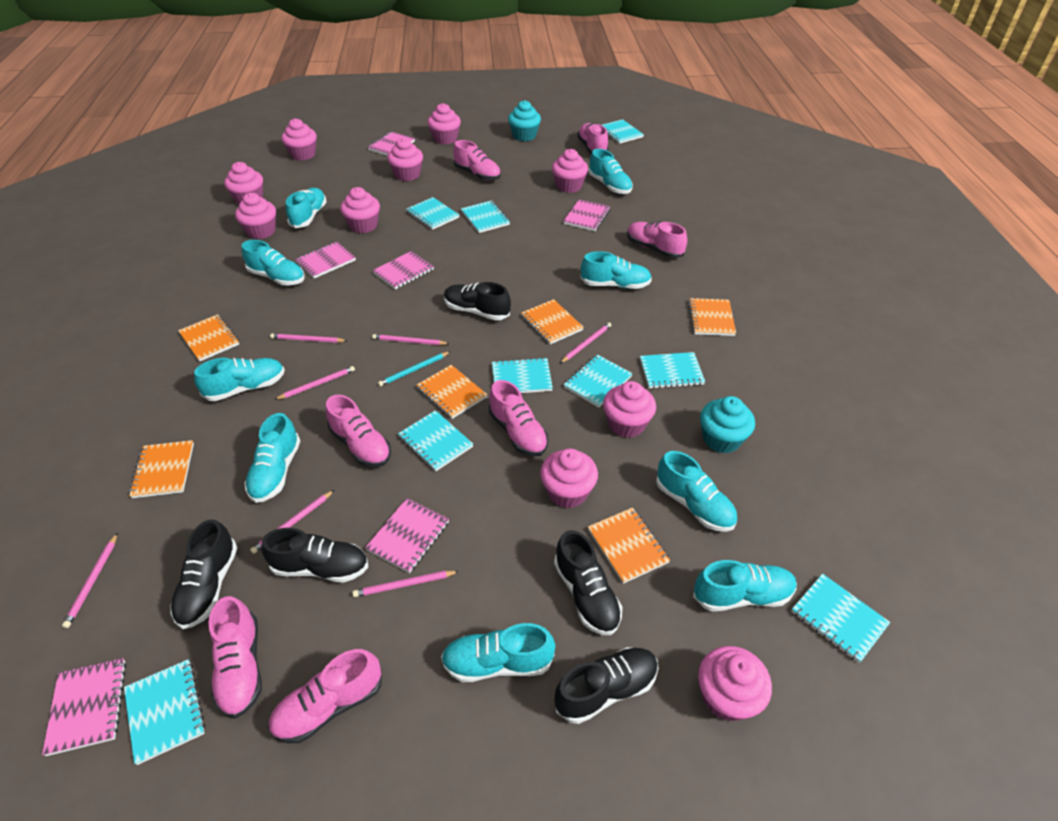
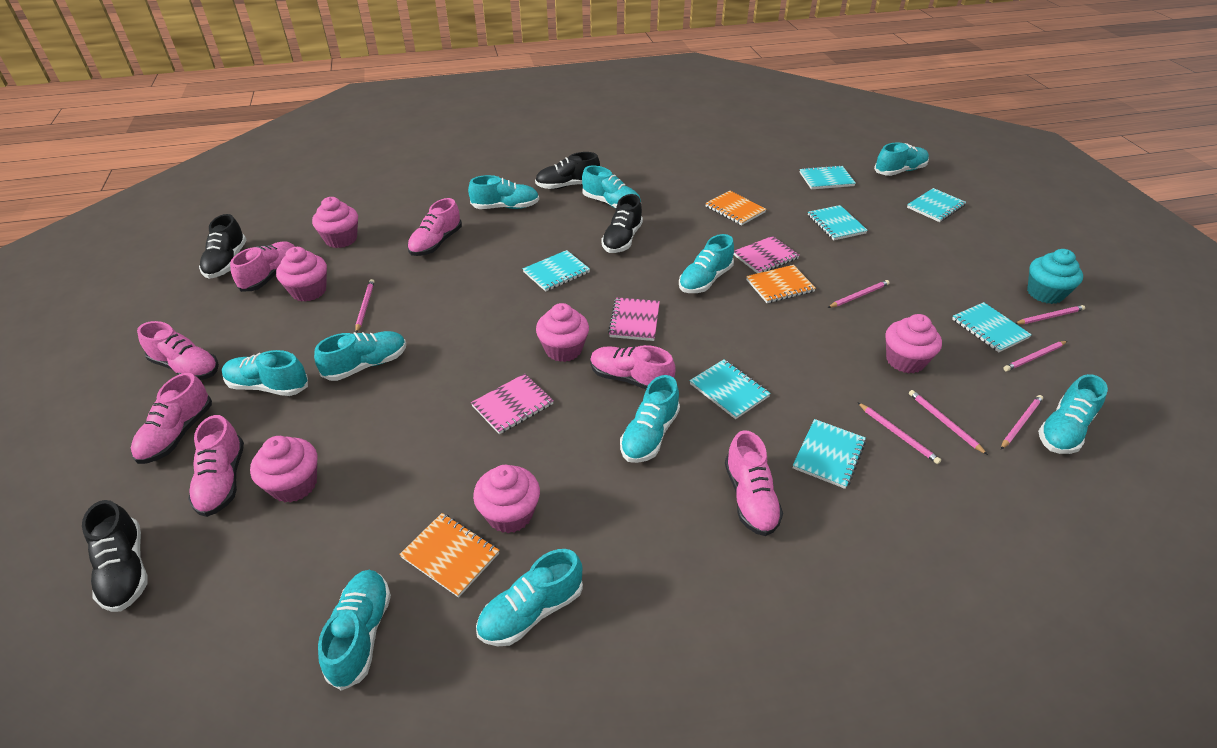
black shoe: [170,519,237,629] [261,528,368,583] [444,282,511,321] [554,530,622,635] [554,647,659,724] = 5 -> [82,500,148,612] [199,214,246,279] [535,152,600,189] [601,194,643,253] = 4
orange notebook: [129,440,194,498] [178,314,239,362] [417,365,487,419] [521,299,584,344] [588,507,670,584] [688,298,736,336] = 6 -> [399,513,500,598] [705,191,766,225] [746,265,816,303] = 3
pink cupcake: [224,162,263,205] [235,193,276,239] [281,118,317,160] [340,187,380,233] [387,138,423,181] [427,103,461,145] [540,448,598,508] [552,149,588,193] [603,381,656,438] [698,646,772,721] = 10 -> [250,436,317,503] [276,247,327,302] [312,197,358,248] [473,465,540,533] [536,303,589,362] [885,314,942,373] = 6
pink notebook: [42,658,126,756] [295,242,356,278] [365,498,449,573] [367,131,415,156] [372,251,434,290] [563,199,610,231] = 6 -> [471,374,554,434] [608,297,660,341] [734,236,800,273] = 3
turquoise cupcake: [508,100,541,141] [700,396,755,453] = 2 -> [1027,249,1083,304] = 1
turquoise notebook: [124,659,205,765] [398,410,473,471] [406,197,459,230] [461,201,510,233] [492,357,553,393] [563,355,633,407] [602,119,644,144] [640,352,705,389] [791,574,890,663] = 9 -> [523,250,590,292] [690,359,771,419] [793,419,866,489] [800,165,856,189] [808,205,868,240] [907,188,966,222] [952,302,1032,352] = 7
turquoise pencil: [378,351,451,386] = 1 -> none = 0
turquoise shoe: [194,358,285,401] [242,240,304,285] [245,413,300,503] [286,188,327,228] [441,623,555,682] [580,251,652,289] [589,149,633,194] [656,451,737,532] [693,560,797,612] = 9 -> [222,350,308,396] [314,331,406,381] [318,570,391,691] [468,175,539,209] [476,549,583,646] [582,166,641,208] [620,375,680,463] [679,234,734,293] [874,142,929,176] [1038,374,1108,454] = 10

